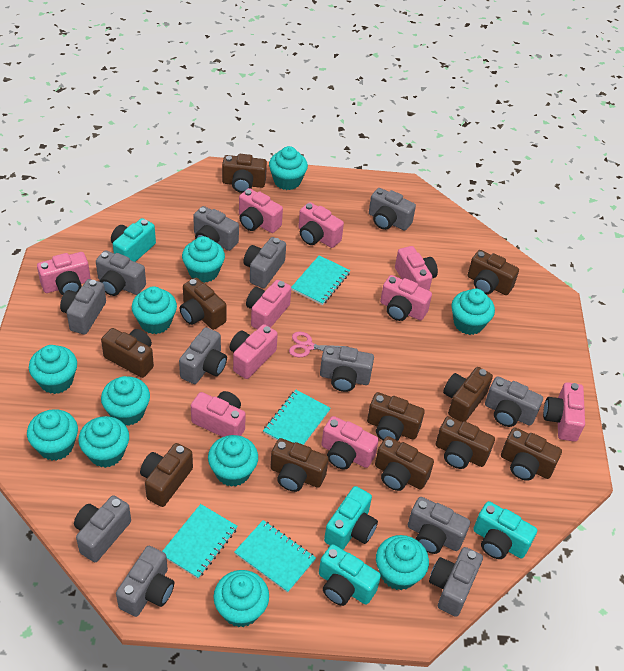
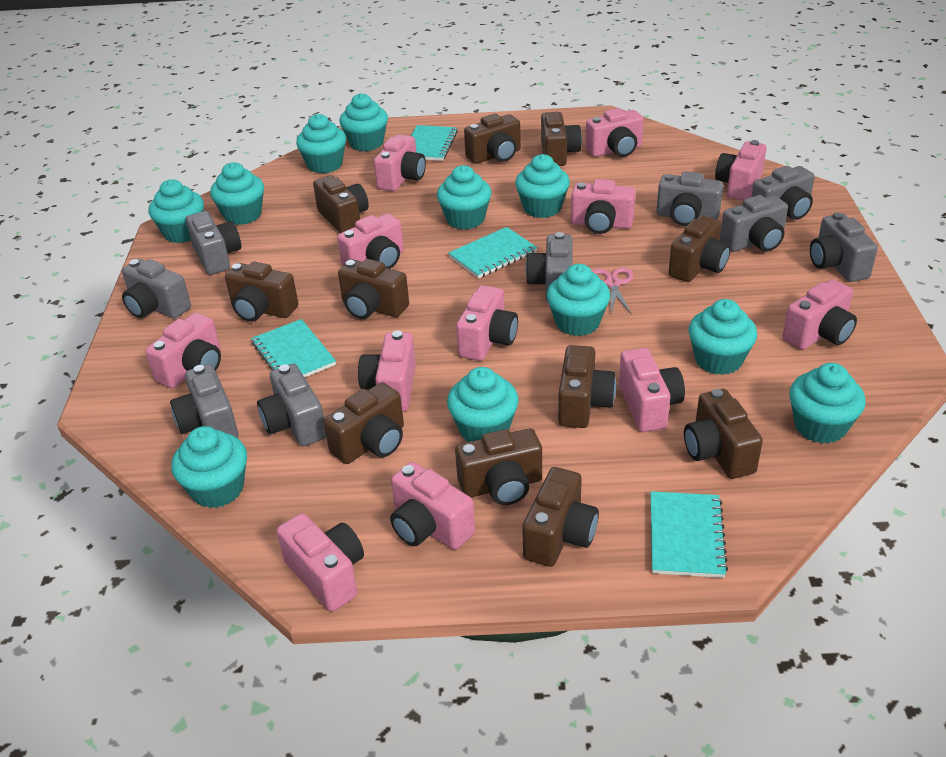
grey camera: [60,279,106,335] [74,495,131,562] [96,250,146,296] [116,546,174,617] [179,327,227,384] [193,206,239,251] [243,237,286,288] [320,346,374,392] [369,188,416,231] [408,497,470,554] [429,547,483,617] [485,376,543,427] = 12 -> [122,259,191,319] [170,364,238,438] [186,211,241,275] [257,364,326,446] [525,232,573,302] [657,171,723,226] [720,195,788,252] [751,166,815,220] [810,212,878,282] = 9
pink camera: [37,252,91,295] [191,391,246,437] [229,324,278,379] [239,188,283,233] [246,280,291,329] [299,202,344,248] [321,416,379,470] [380,275,432,321] [395,246,438,291] [543,382,585,442] = 10 -> [145,313,221,389] [276,513,364,612] [337,213,404,269] [358,331,416,412] [374,135,426,191] [390,462,475,550] [456,285,518,361] [571,179,636,234] [585,108,644,157] [619,348,685,432] [715,140,766,201] [783,279,857,350] = 12
turquoise camera: [111,218,156,262] [319,544,381,606] [324,486,378,550] [473,501,537,559] = 4 -> none = 0

